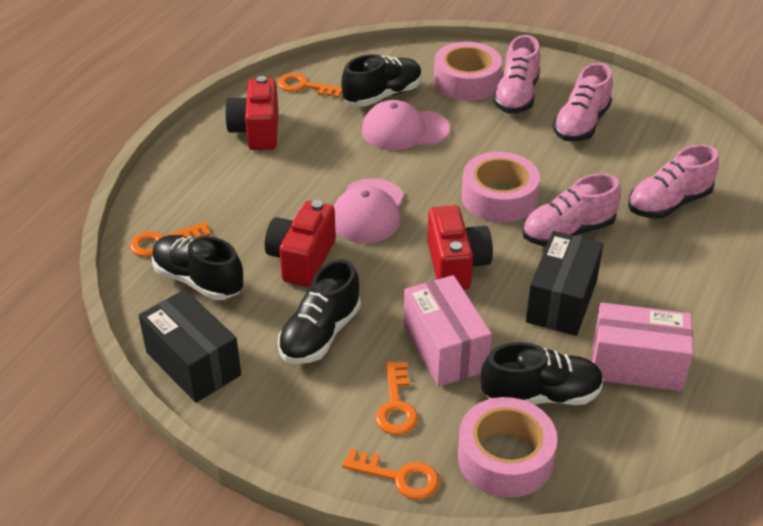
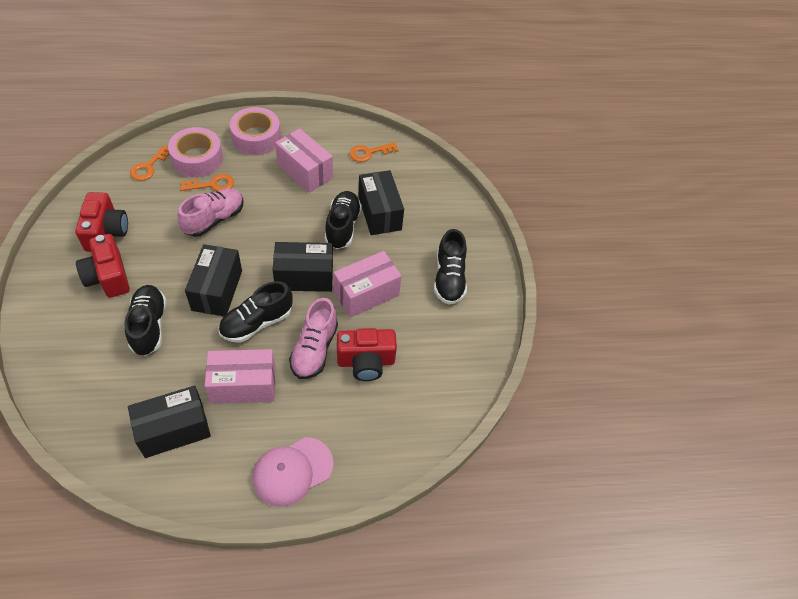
black box: [139,289,241,403] [526,231,604,336] = 2 -> [128,386,211,458] [185,244,242,316] [273,242,333,292] [359,170,404,235] = 4
orange key: [130,222,211,257] [278,73,342,98] [342,448,440,500] [376,362,418,435] = 4 -> [130,145,169,181] [180,174,234,191] [349,142,398,162] = 3
pink box: [404,275,492,387] [592,302,693,391] = 2 -> [205,349,275,404] [275,128,333,193] [334,251,402,318] = 3
pink cap: [333,178,404,243] [362,100,450,150] = 2 -> [252,437,333,507] = 1
pink shoe: [493,35,540,113] [522,173,621,246] [553,63,612,142] [628,144,719,219] = 4 -> [178,188,244,237] [289,298,338,379] = 2
pink tape: [434,42,502,101] [458,397,557,498] [462,152,540,223] = 3 -> [168,127,223,177] [230,107,281,155] = 2

